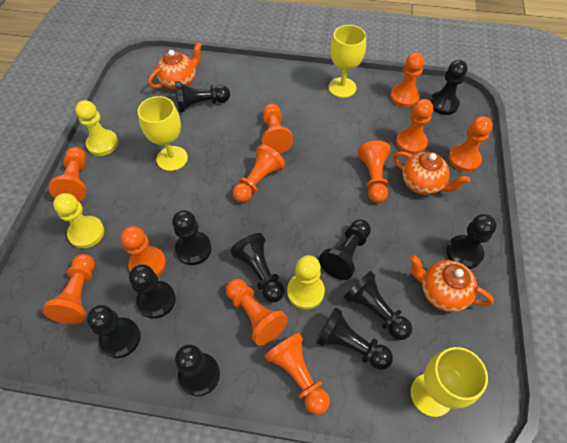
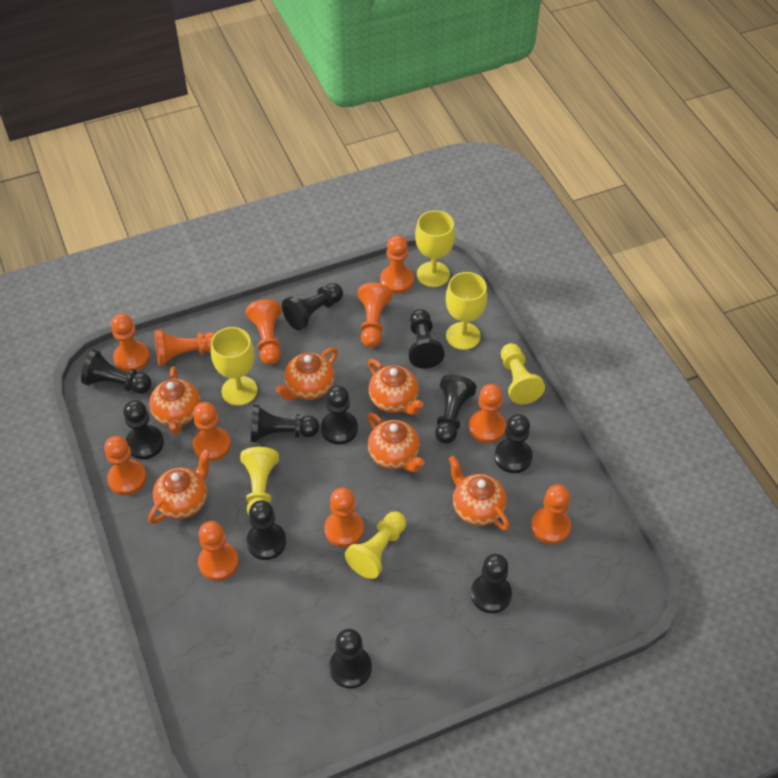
orange teapot: [148,42,202,90] [393,152,470,195] [409,255,494,312] = 3 -> [148,449,211,524] [149,366,201,435] [275,347,338,400] [367,413,424,472] [368,359,423,415] [449,456,510,531] = 6

